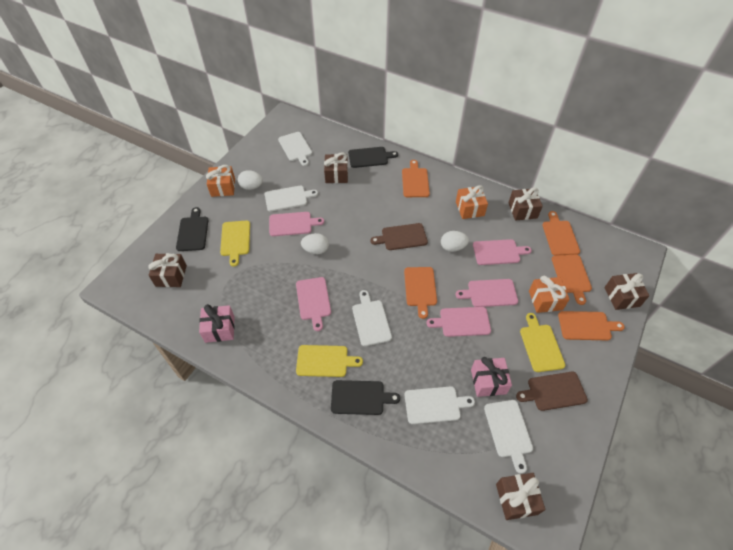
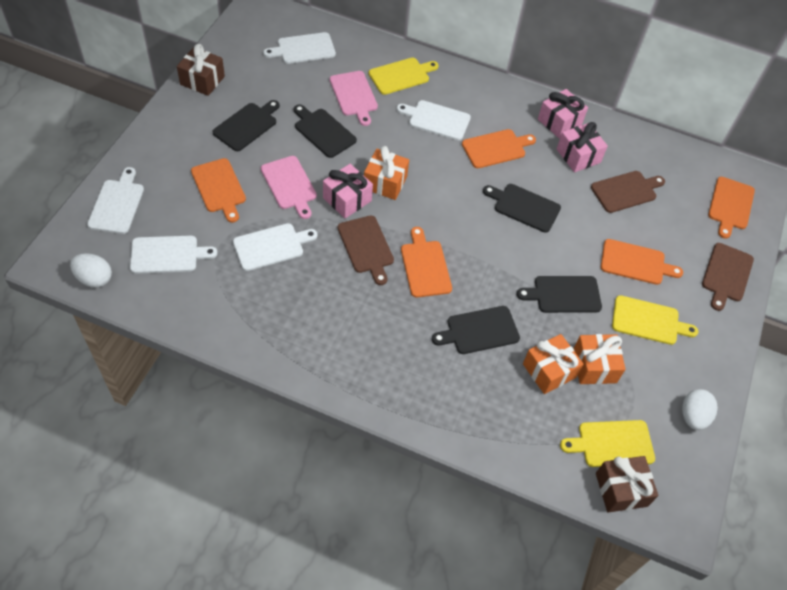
black cutting board: [176,207,209,251] [331,380,400,415] [348,147,398,168] = 3 -> [212,100,280,151] [294,105,357,158] [432,306,520,354] [483,184,561,233] [517,276,602,313] = 5
brown cutting board: [371,223,428,250] [516,372,588,411] = 2 -> [338,216,394,285] [591,171,665,213] [702,243,754,311] = 3
brown gift: [148,253,187,287] [324,152,348,183] [496,473,546,520] [508,187,543,221] [605,273,649,310] = 5 -> [177,44,225,96] [596,456,658,512] = 2
pink cutting board: [269,212,324,236] [296,277,331,331] [426,307,491,337] [456,279,518,307] [473,239,532,265] = 5 -> [261,156,317,219] [330,71,378,126] = 2
pink gift: [199,304,235,343] [471,357,512,397] = 2 -> [323,164,373,218] [538,89,588,138] [557,122,608,172] = 3
white egg: [238,170,263,190] [301,233,329,254] [441,231,469,252] = 3 -> [70,253,112,288] [682,389,718,430] = 2

